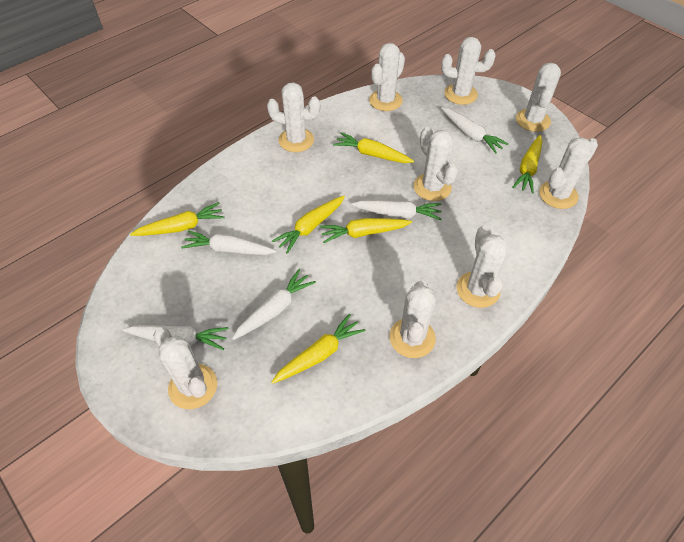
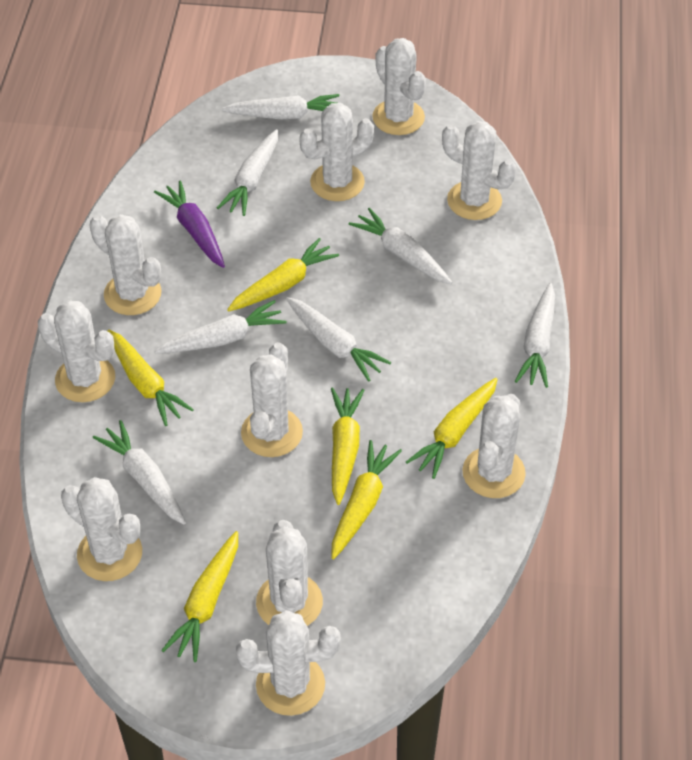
purple carrot: none = 0 -> [154,181,225,268] = 1
white cactus: [153,327,217,409] [267,83,320,152] [369,43,405,111] [390,280,436,358] [413,127,458,201] [441,37,495,105] [456,225,507,308] [516,63,561,132] [539,137,598,209] = 9 -> [38,300,115,402] [61,477,142,581] [89,214,162,315] [236,610,341,716] [241,342,303,457] [256,520,323,626] [299,103,374,201] [372,38,426,135] [442,121,516,220] [462,394,526,498] = 10
white carrot: [122,325,229,350] [181,230,277,255] [232,269,316,340] [351,200,442,220] [441,108,508,153] = 5 -> [93,420,186,525] [155,300,287,353] [217,129,278,216] [221,94,339,119] [286,297,391,382] [349,208,452,284] [515,283,555,388] = 7

